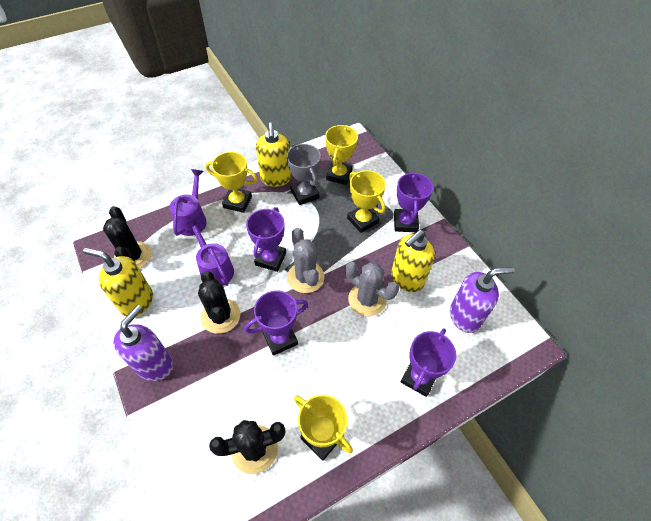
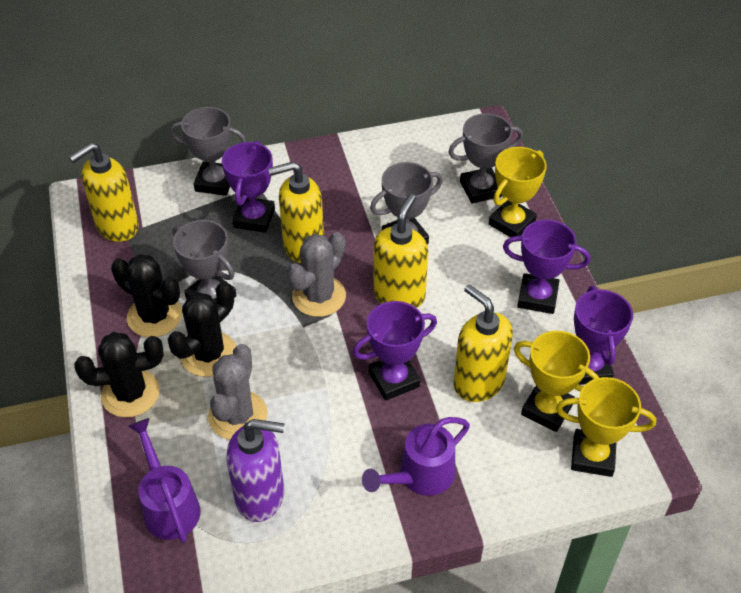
grey trophy: [287,144,321,205] = 1 -> [170,107,247,196] [172,220,237,302] [370,162,443,244] [448,113,523,203] = 4
purple soap dispenser: [113,305,173,381] [450,267,515,333] = 2 -> [226,419,285,522] = 1
yellow soap dispenser: [83,248,153,317] [256,123,292,187] [391,230,435,292] = 3 -> [69,143,139,242] [268,161,324,263] [373,194,428,308] [453,284,513,402] = 4
yellow trophy: [205,152,258,213] [294,394,353,461] [325,125,358,185] [347,170,386,233] = 4 -> [489,147,547,237] [514,331,599,432] [556,377,656,477] = 3

